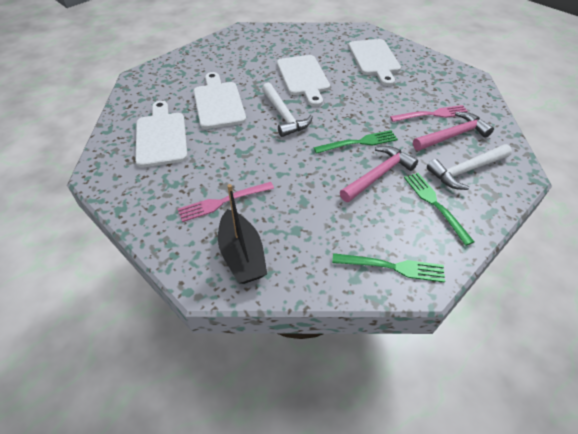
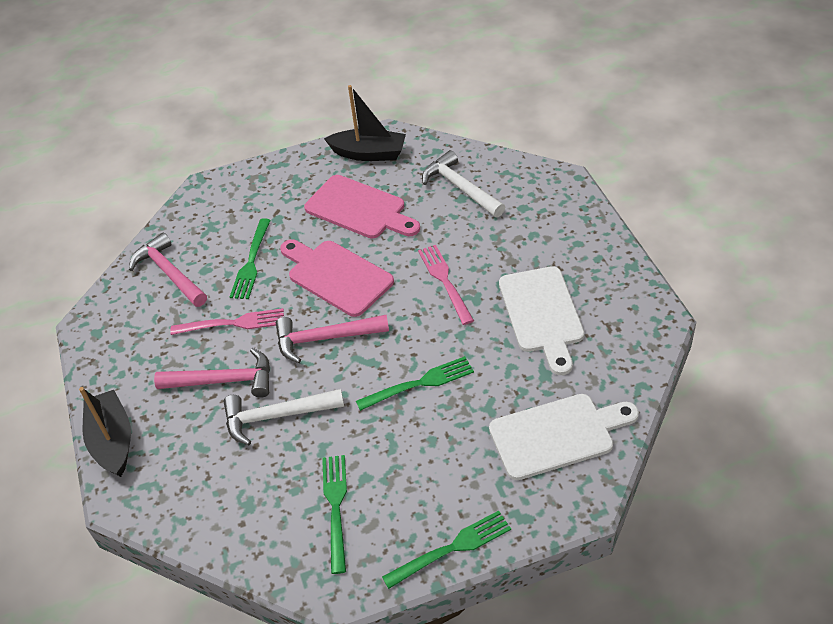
black boat: [218,184,267,284] = 1 -> [79,387,131,477] [324,85,406,161] = 2
green fork: [314,130,398,154] [332,253,445,283] [404,173,474,246] = 3 -> [230,218,271,299] [322,455,347,574] [356,356,474,411] [382,511,511,589] = 4
pink cutting board: none = 0 -> [280,239,394,317] [304,175,420,239] = 2
pink hammer: [340,146,418,202] [413,112,494,151] = 2 -> [129,232,207,307] [154,348,270,398] [276,315,389,363] = 3
white cutting board: [135,101,188,167] [194,72,246,129] [277,55,330,107] [348,39,401,86] = 4 -> [489,394,639,480] [499,266,585,375] = 2

